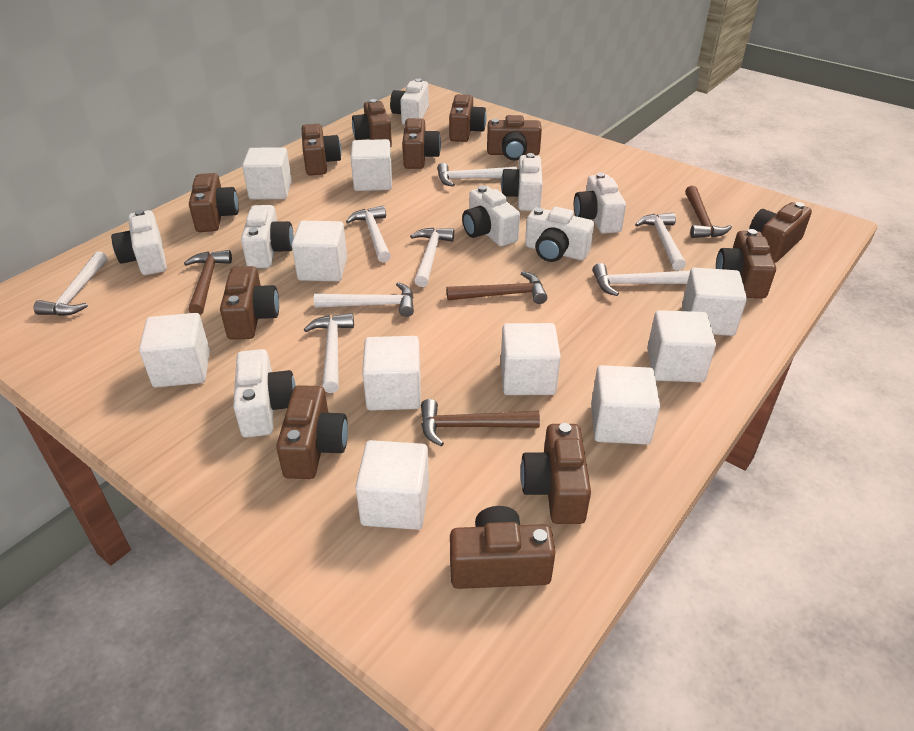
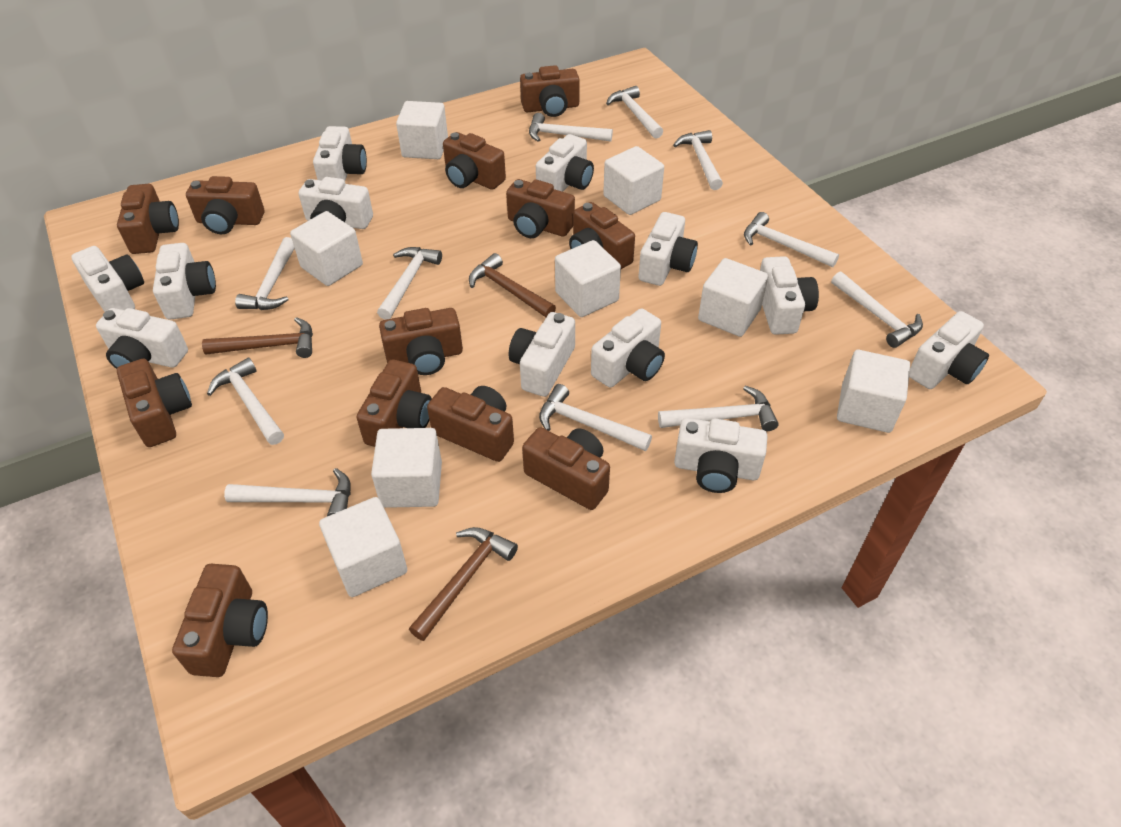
brown hammer: [184,250,232,315] [421,399,540,446] [447,271,547,304] [685,186,732,238] = 4 -> [202,317,313,358] [409,527,518,641] [469,253,556,317] = 3
white camera: [111,209,167,275] [233,349,296,438] [241,205,294,268] [390,79,429,125] [462,186,520,247] [501,153,543,211] [525,207,594,262] [574,173,626,234] = 8 -> [71,246,144,312] [96,308,188,369] [153,243,216,320] [299,177,373,229] [313,126,367,181] [509,312,575,397] [536,134,594,192] [591,308,665,388] [639,212,698,286] [674,418,768,493] [760,256,819,335] [909,311,989,389] = 12
white cube: [139,313,210,388] [242,147,292,200] [292,221,347,282] [351,139,392,191] [355,440,429,530] [362,336,421,411] [501,323,561,395] [591,365,660,445] [647,310,716,383] [682,268,747,336] = 10 -> [290,211,363,286] [319,497,407,597] [371,428,442,508] [396,101,448,159] [555,240,621,317] [603,146,664,215] [698,258,768,337] [837,350,910,433] = 8
white hammer: [34,251,108,316] [304,313,354,393] [314,282,414,317] [346,206,391,263] [410,227,454,287] [437,163,517,187] [593,263,690,296] [635,213,686,271] = 8 -> [207,358,284,445] [224,468,351,516] [235,237,295,310] [377,247,442,320] [529,113,613,142] [539,384,652,451] [606,86,663,139] [658,386,779,431] [673,130,723,190] [744,212,839,267] [831,271,923,348] = 11

